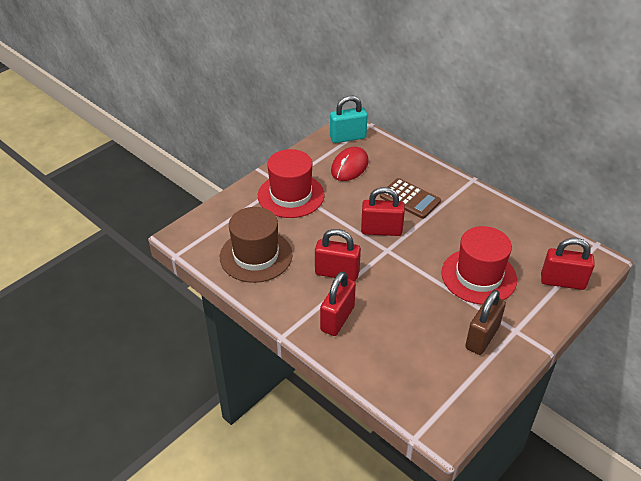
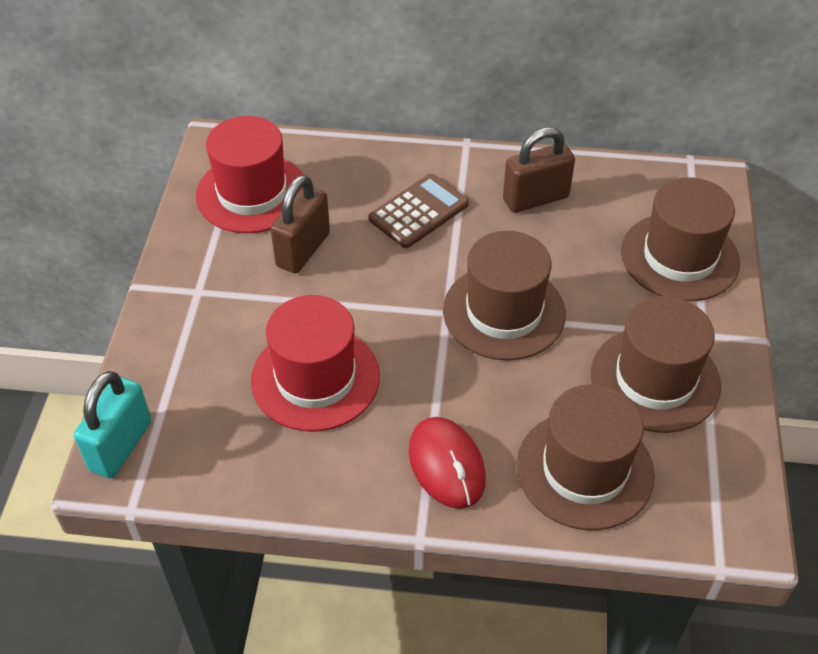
brown hat: [220,207,293,283] = 1 -> [443,231,566,361] [517,384,655,530] [591,296,721,433] [621,177,740,301] = 4
brown padlock: [465,290,506,355] = 1 -> [270,175,330,273] [503,127,575,213] = 2
red padlock: [315,229,361,281] [320,271,356,336] [361,187,405,236] [541,238,595,290] = 4 -> none = 0

